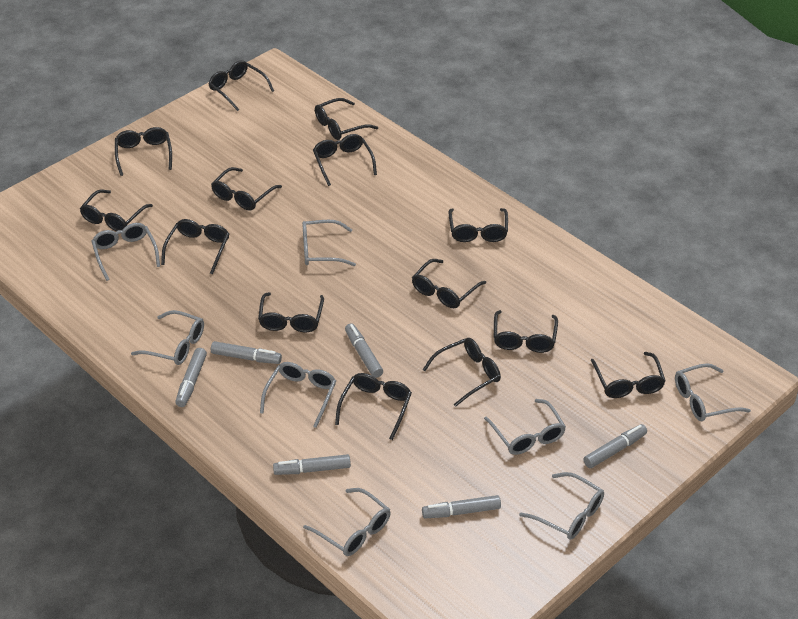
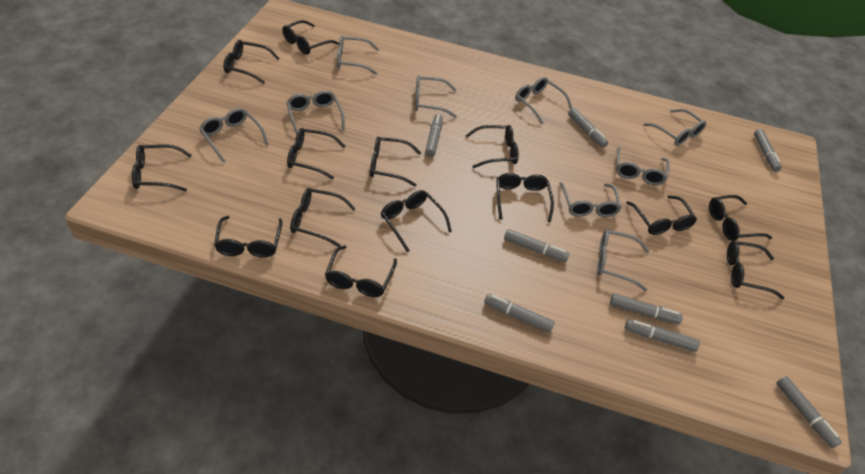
grey glasses: [91,223,160,281] [131,310,204,365] [260,362,336,428] [302,220,356,266] [303,488,391,556] [484,399,566,455] [519,472,604,540] [675,363,751,421] = 8 -> [199,108,269,163] [286,90,345,135] [337,35,380,75] [415,75,457,118] [515,77,572,124] [559,182,622,217] [597,229,650,291] [616,147,670,185] [643,109,706,146] = 9
grey marker: [175,348,207,407] [211,341,282,364] [273,454,351,475] [345,323,383,378] [422,495,501,518] [583,424,647,468] = 6 -> [425,114,443,157] [484,294,555,333] [504,229,570,262] [568,108,608,148] [610,293,683,324] [625,320,700,352] [754,129,782,172] [776,376,842,448] = 8

